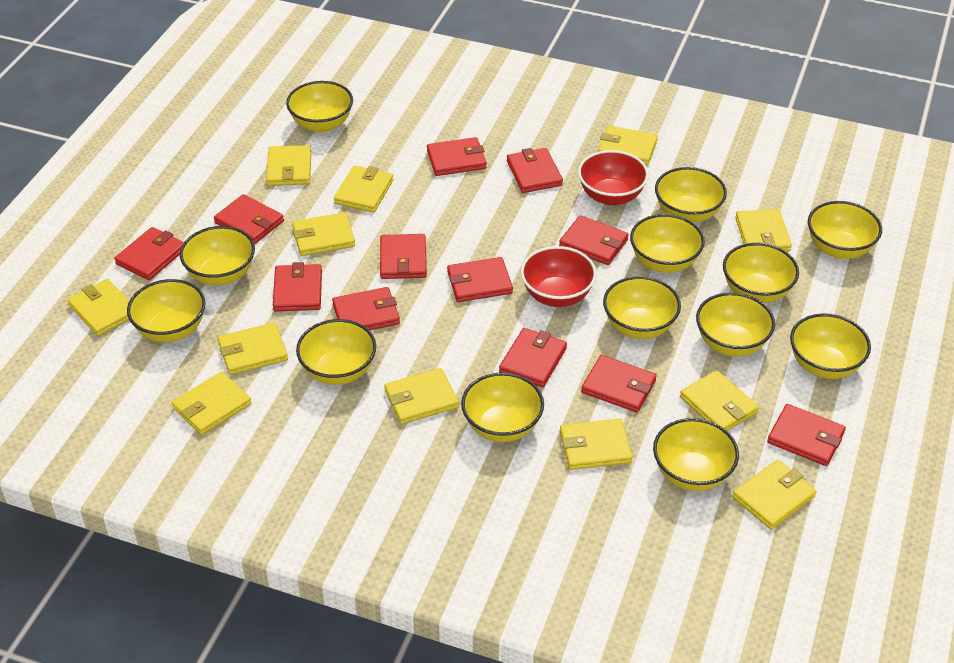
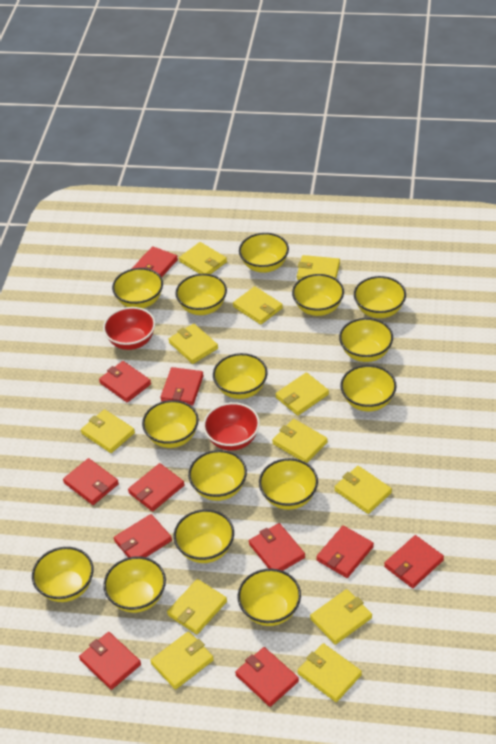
red wallet: [114,227,184,281] [214,194,284,244] [273,262,322,312] [332,287,400,330] [380,234,427,279] [427,137,487,176] [447,257,513,302] [499,328,567,387] [507,148,563,193] [559,215,629,265] [581,355,657,413] [767,404,846,466] = 12 -> [63,458,119,505] [79,632,141,690] [99,361,151,403] [114,514,172,557] [128,463,184,511] [132,246,178,277] [160,367,204,405] [235,647,299,707] [249,523,305,571] [316,526,374,578] [384,535,444,588] = 11
yellow bowl: [127,279,206,342] [180,226,255,286] [286,81,353,133] [296,319,376,385] [461,372,544,442] [603,276,681,339] [630,214,705,273] [653,418,739,491] [655,167,727,223] [696,292,775,356] [723,243,799,303] [790,313,871,379] [808,201,882,259] = 13 -> [32,547,94,602] [103,556,166,613] [112,268,163,308] [142,400,199,448] [173,509,234,563] [175,274,227,315] [188,450,247,501] [213,353,268,399] [238,569,301,626] [239,233,289,273] [259,458,318,510] [292,274,344,316] [339,318,393,362] [340,365,397,412] [354,276,406,318] = 15

